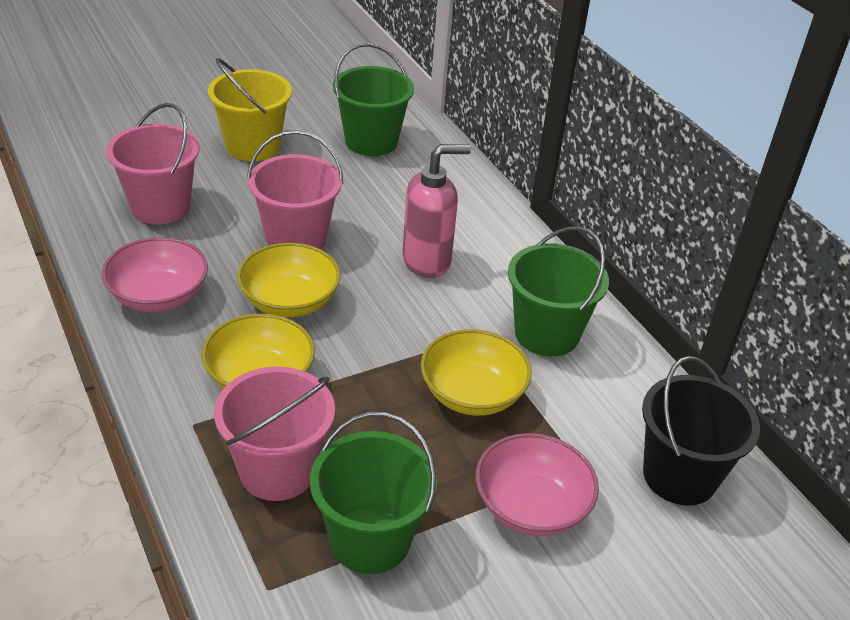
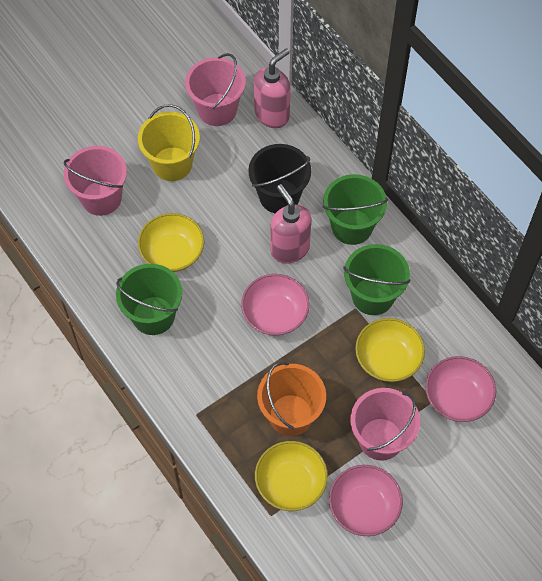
orange bucket: none = 0 -> [257,362,326,436] = 1
pink bowl: [102,237,208,312] [476,433,599,536] = 2 -> [241,274,310,335] [329,465,403,536] [425,356,496,422] = 3
pink soap dispenser: [402,144,471,278] = 1 -> [254,48,290,128] [271,184,311,264] = 2

